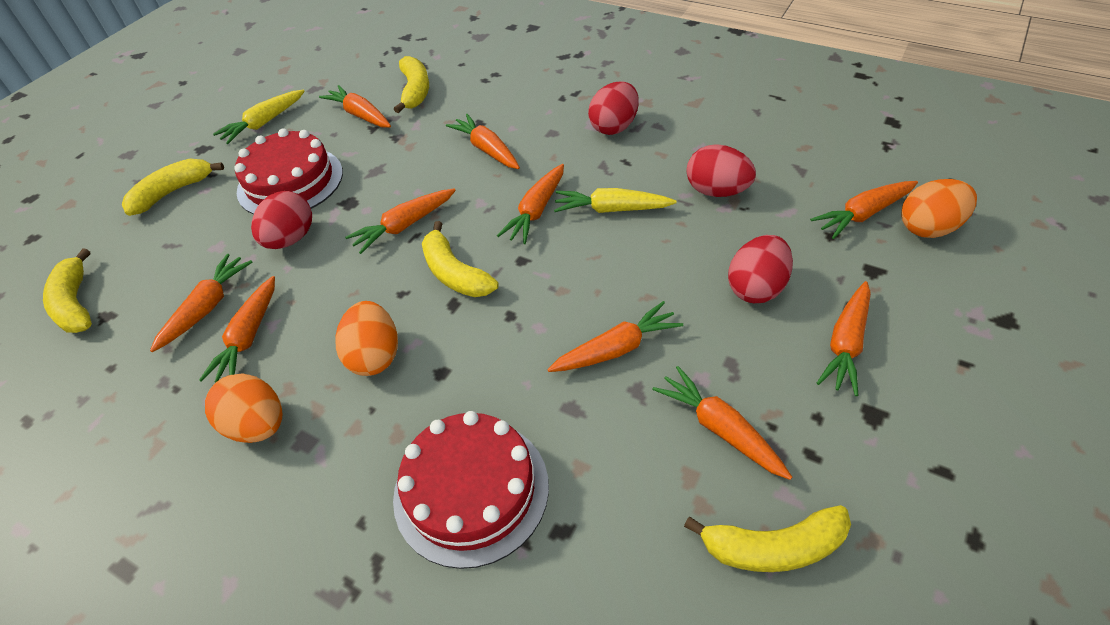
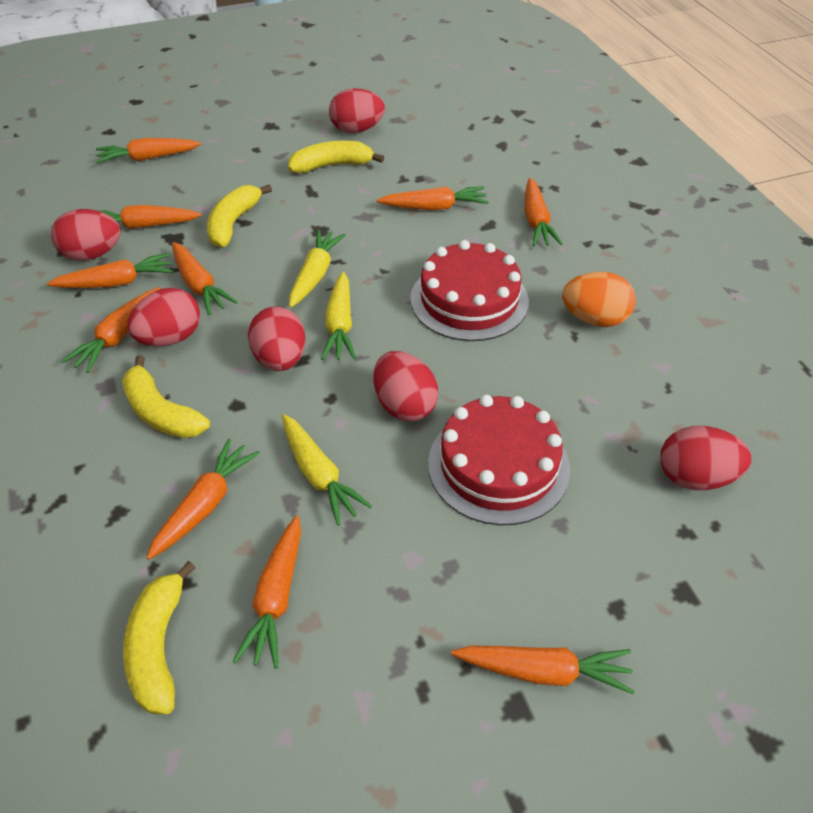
orange egg: [205,374,282,443] [336,301,398,376] [901,179,977,238] = 3 -> [562,272,636,327] = 1
red egg: [251,191,312,249] [588,81,639,135] [687,144,756,197] [728,235,793,303] = 4 -> [51,209,121,261] [127,288,200,346] [248,307,306,371] [329,88,385,133] [373,351,438,421] [660,426,751,490] = 6
yellow banana: [43,248,92,333] [122,158,224,216] [394,56,429,113] [422,221,499,297] [684,505,851,572] = 5 -> [122,355,210,438] [123,561,196,715] [207,185,272,248] [288,141,384,173] = 4
yellow carrot: [213,90,305,144] [554,188,677,213] = 2 -> [282,414,372,525] [289,229,346,308] [321,272,356,360] = 3

